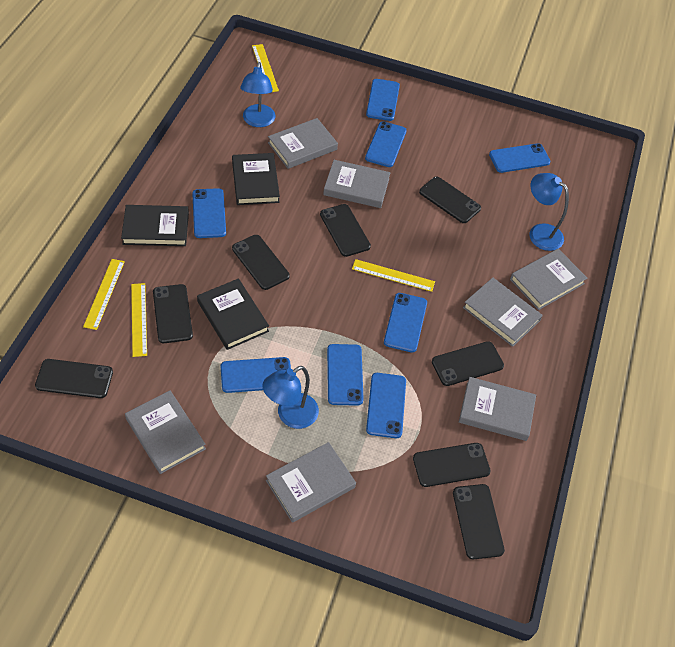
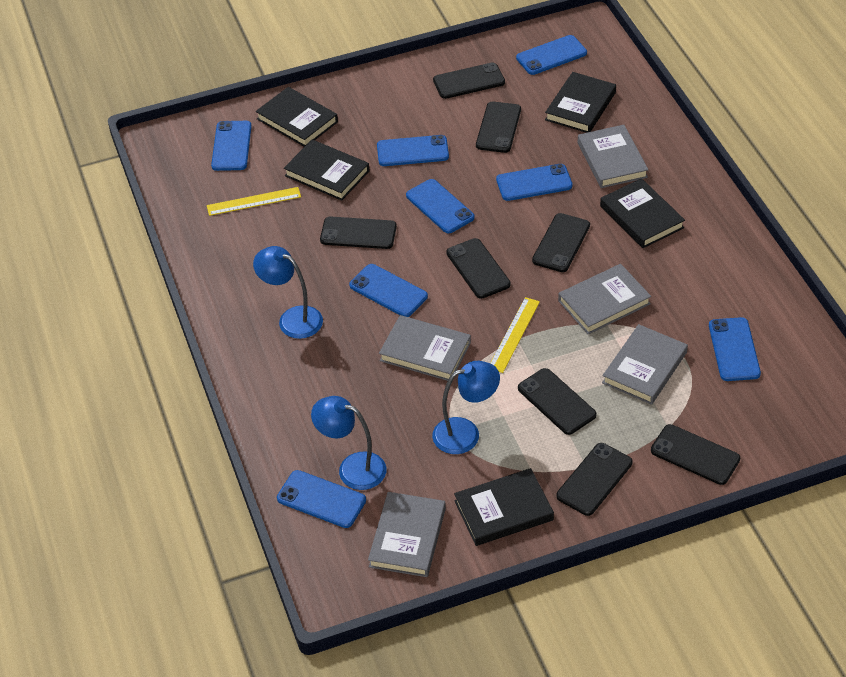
black book: [121,205,189,246] [197,278,269,350] [232,153,280,205] = 3 -> [256,87,338,147] [284,139,369,201] [454,468,554,546] [545,72,616,133] [600,178,685,248] = 5
grey book: [125,390,206,474] [266,442,356,523] [268,118,338,169] [323,160,390,208] [459,377,536,441] [463,277,543,347] [510,249,587,310] = 7 -> [368,492,446,577] [379,315,471,381] [558,264,651,334] [578,125,648,188] [602,324,688,405] = 5
yellow ruler: [83,259,125,330] [131,283,147,357] [252,44,279,92] [352,259,435,292] = 4 -> [207,187,301,216] [491,297,540,373] = 2

